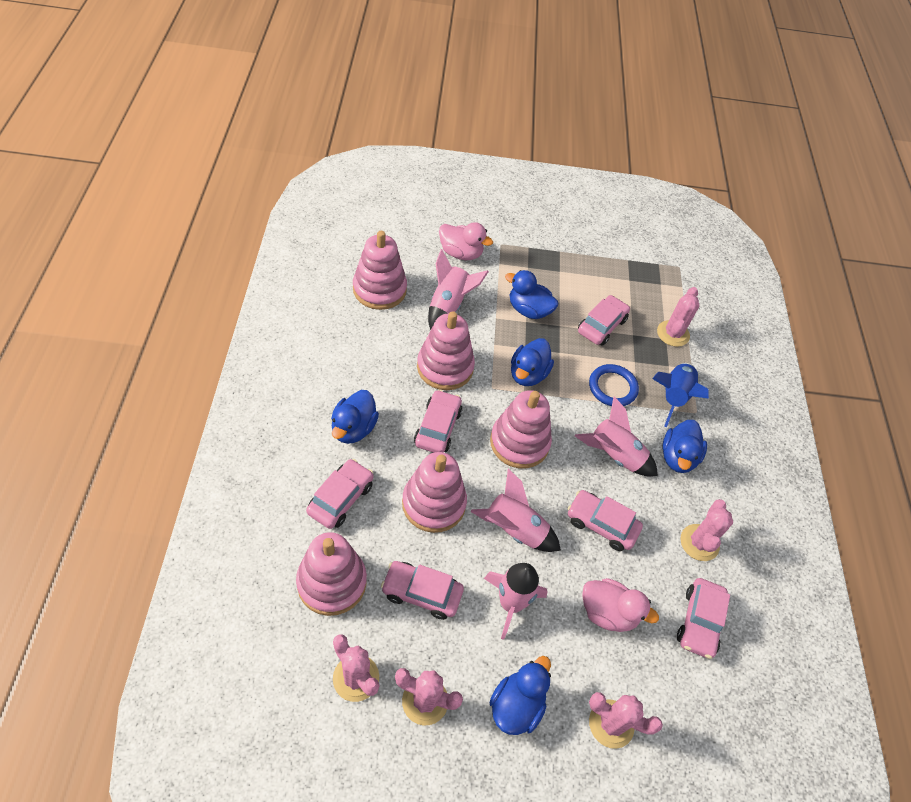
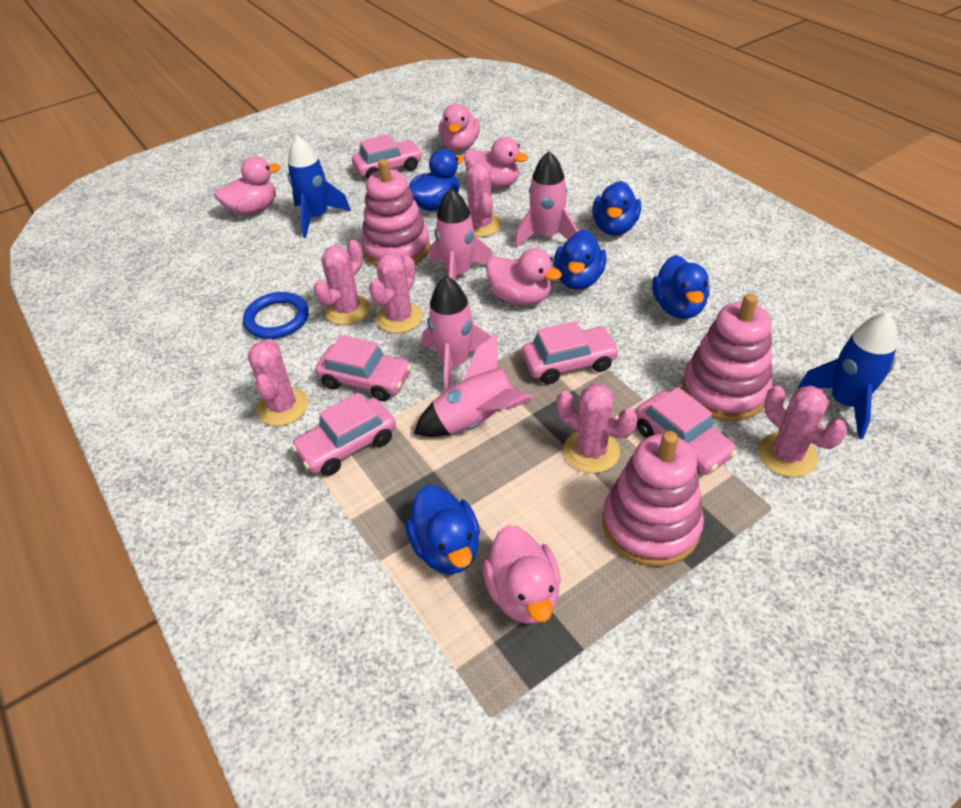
blue rocket: [652,363,709,427] = 1 -> [288,135,351,238] [797,312,897,439] = 2
pink cactus: [333,635,379,702] [395,668,463,726] [589,692,663,749] [657,287,699,347] [680,499,733,561] = 5 -> [248,339,309,426] [313,240,370,325] [369,253,423,333] [466,159,502,237] [556,383,638,473] [758,385,847,477] = 6
pink car: [306,459,373,529] [381,561,464,620] [414,390,462,453] [568,490,643,551] [578,295,630,346] [677,578,730,659] = 6 -> [291,393,396,476] [315,335,412,401] [352,134,422,179] [522,321,619,384] [635,387,737,475] = 5
pink duck: [439,222,493,260] [582,578,659,632] = 2 -> [214,156,281,216] [439,104,480,151] [464,137,528,189] [483,525,561,624] [486,248,562,305] = 5
pink stacking toy: [296,532,367,616] [353,231,407,310] [402,452,467,533] [417,311,475,390] [490,390,552,469] = 5 -> [361,159,430,267] [602,431,704,567] [682,293,772,421] = 3

